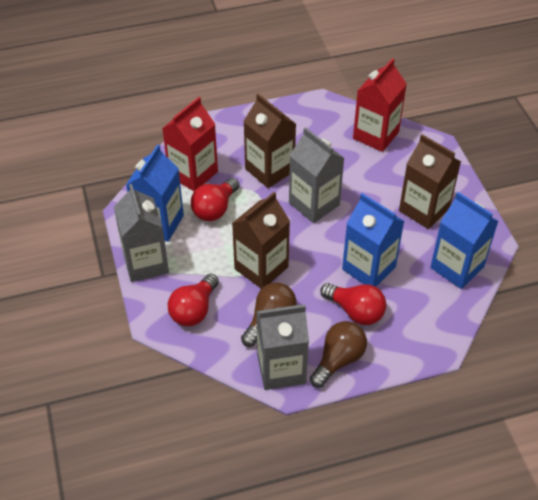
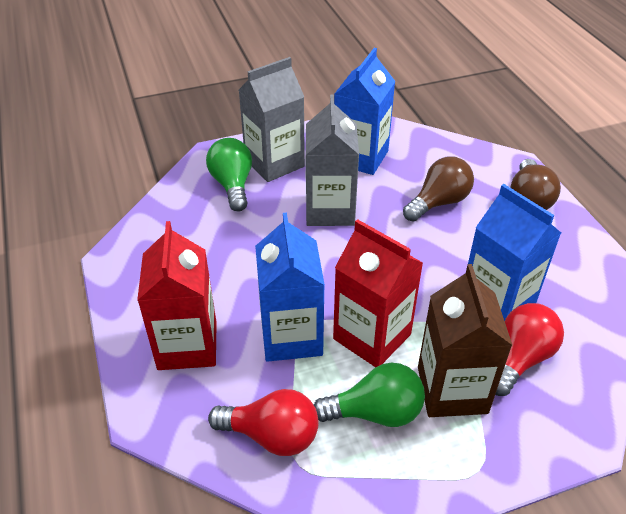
brown carton: [232,192,290,289] [243,94,296,188] [399,134,461,229] = 3 -> [418,264,513,417] = 1
green light bulb: none = 0 -> [206,138,252,212] [314,363,425,427] = 2
grey carton: [114,184,169,282] [256,305,309,390] [289,127,344,223] = 3 -> [239,57,305,182] [306,95,359,226] = 2
red light bulb: [168,274,219,326] [191,178,240,221] [320,283,386,325] = 3 -> [208,389,319,456] [495,303,564,396] = 2

